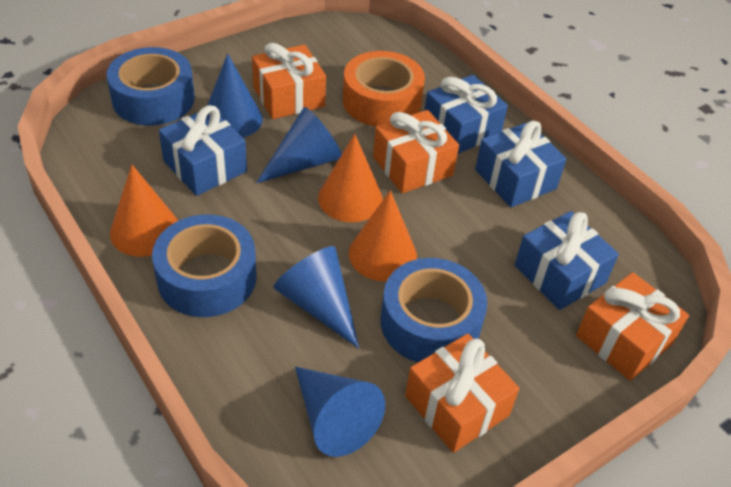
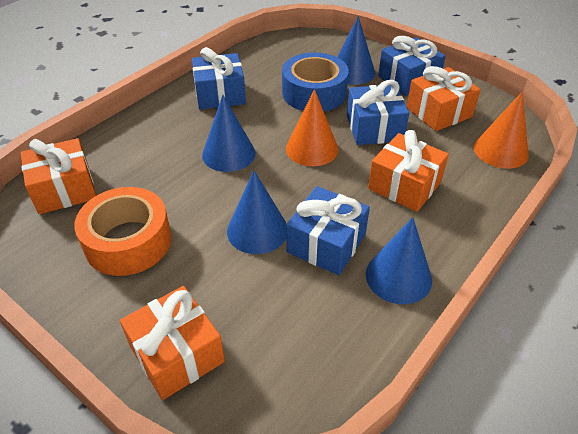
blue tape: [107,47,195,126] [152,214,257,317] [381,258,487,363] = 3 -> [282,52,349,112] = 1
orange cone: [110,165,178,257] [318,134,383,222] [349,190,417,281] = 3 -> [286,89,338,166] [474,92,529,169] = 2

